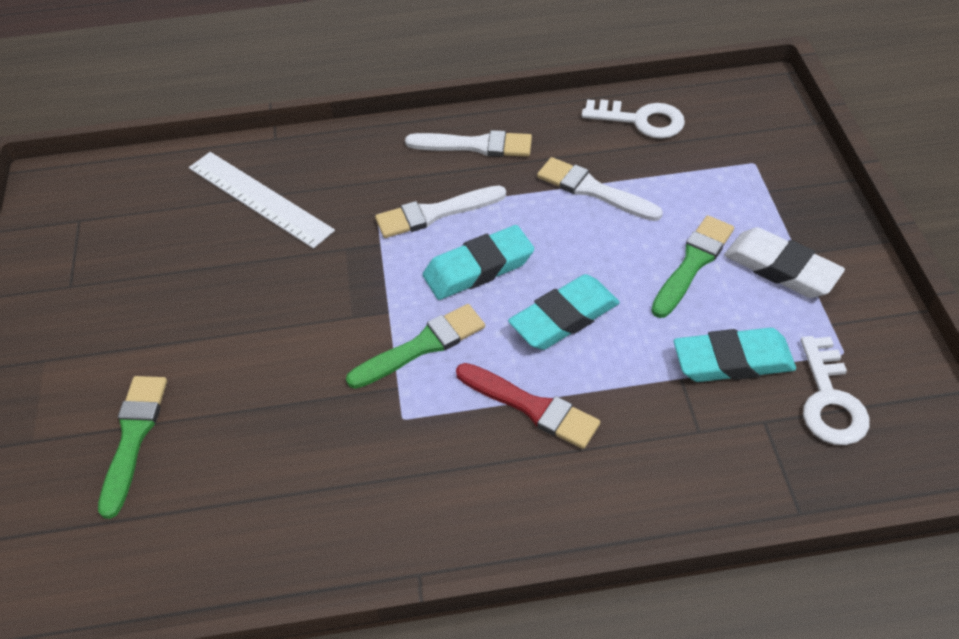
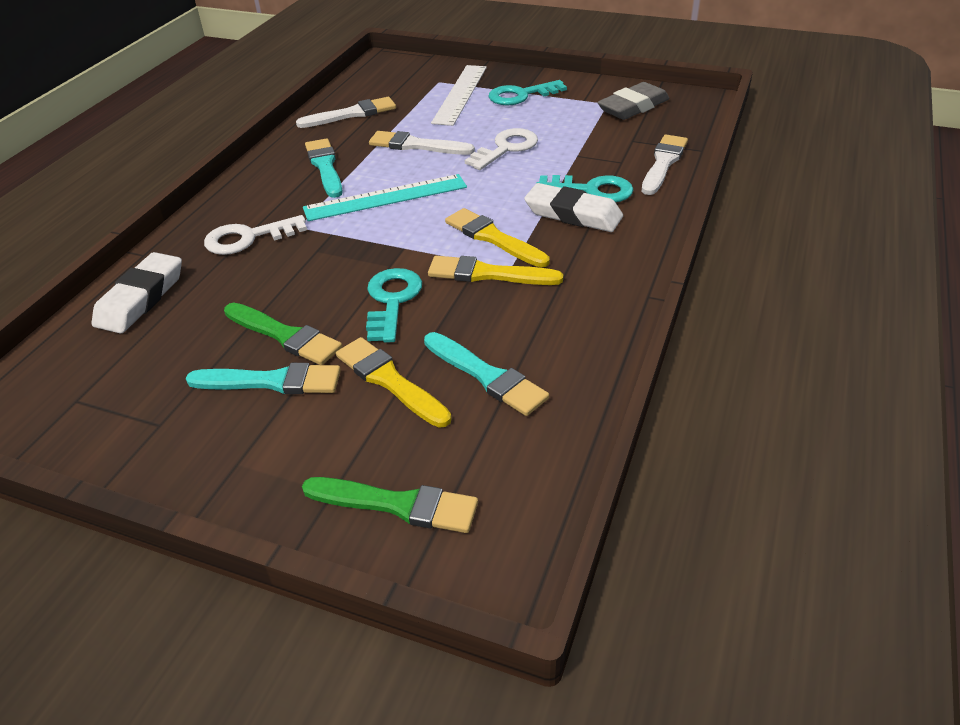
green brush: [98,376,167,519] [346,304,485,389] [651,215,734,318] = 3 -> [224,303,342,365] [302,477,478,533] = 2
grey eraser: none = 0 -> [598,82,670,120] = 1
red brush: [456,363,600,449] = 1 -> none = 0
turquoise brush: none = 0 -> [186,363,341,394] [305,138,343,198] [424,332,549,416] = 3
turquoise eraser: [423,225,534,300] [508,274,620,350] [673,328,796,382] = 3 -> none = 0
turquoise key: none = 0 -> [366,268,422,343] [488,80,567,105] [537,175,633,202] = 3
turquoise ruler: none = 0 -> [303,174,467,221] = 1
white eraser: [724,227,845,298] = 1 -> [92,252,182,334] [524,183,623,232] = 2
yellow brush: none = 0 -> [336,337,452,428] [428,256,563,285] [445,208,550,267] = 3

